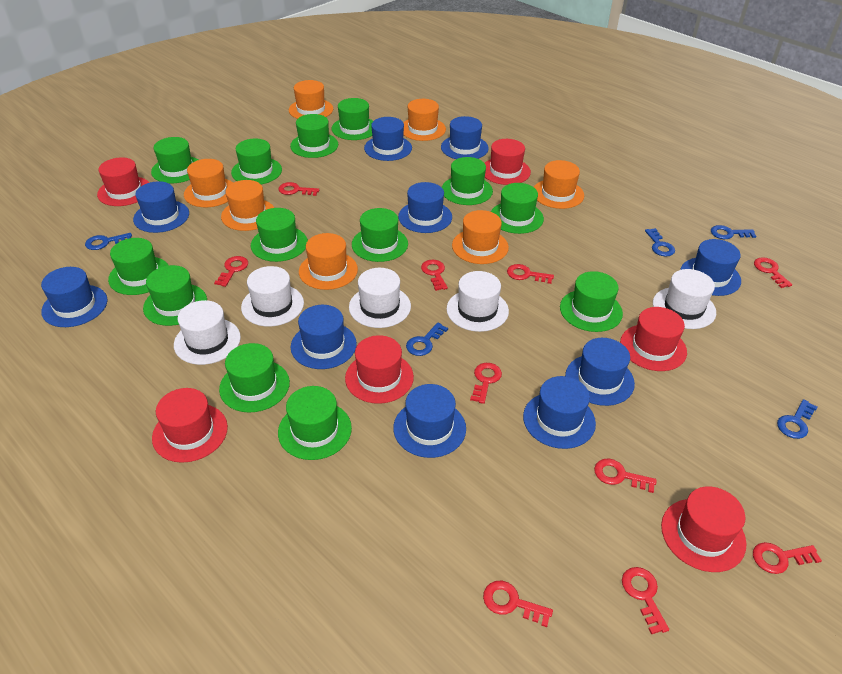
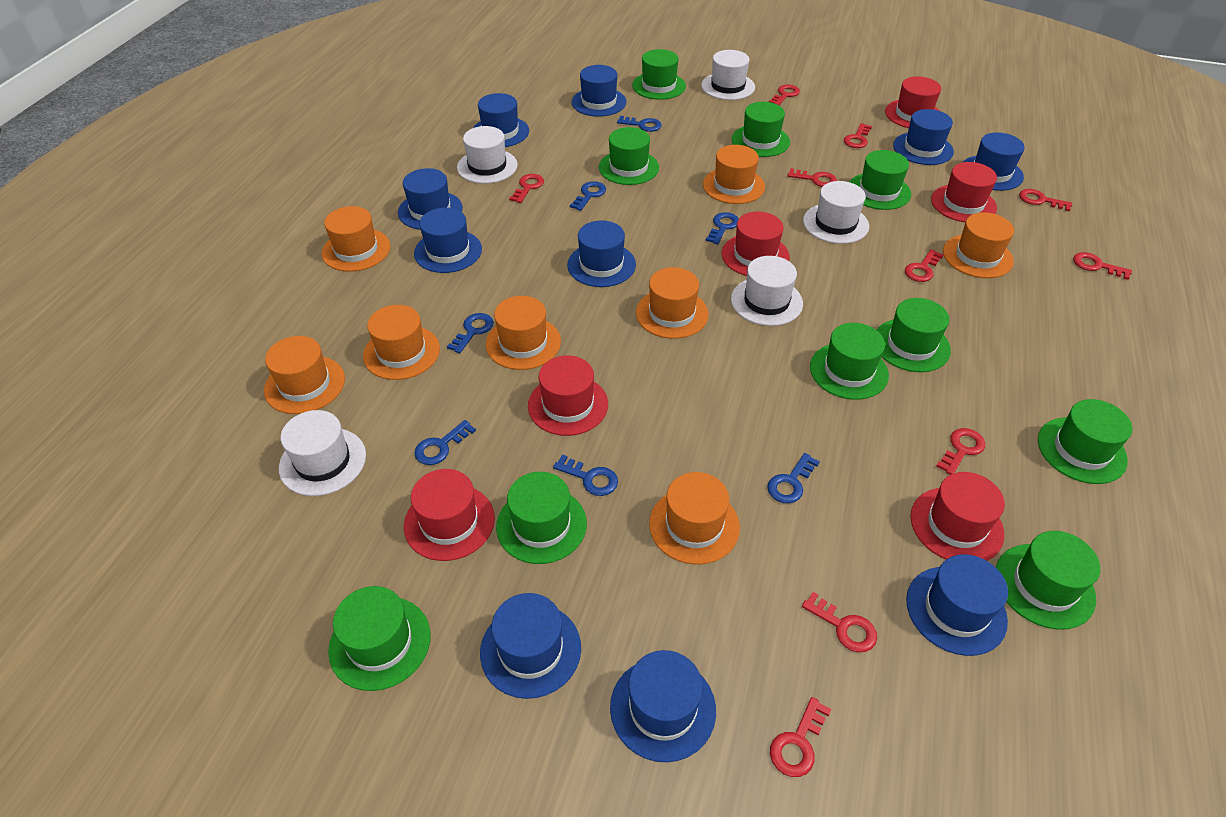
blue key: [85,233,132,250] [406,323,448,356] [645,228,675,257] [711,225,756,239] [777,399,817,439] = 5 -> [414,420,476,465] [447,313,493,353] [553,454,618,496] [570,181,606,211] [617,116,662,132] [706,212,739,244] [767,453,820,503] = 7
green hat: [108,238,169,295] [143,265,207,326] [151,137,198,183] [219,343,290,413] [231,139,282,184] [251,208,308,262] [278,386,352,460] [290,114,338,158] [332,98,373,140] [352,208,408,262] [442,157,493,205] [491,183,544,234] [560,271,623,332] = 13 -> [328,586,431,691] [496,472,587,564] [599,127,659,185] [632,49,686,100] [732,102,790,157] [810,323,889,400] [849,150,911,210] [877,298,951,372] [996,531,1100,630] [1038,399,1132,484] = 10
orange hat: [184,159,233,207] [221,180,275,231] [289,80,333,119] [299,233,358,290] [403,99,446,141] [452,210,509,264] [534,160,584,209] = 7 -> [264,336,345,414] [322,206,390,272] [363,305,440,380] [485,296,561,370] [636,267,709,339] [649,472,740,565] [703,145,765,204] [943,212,1014,278] = 8

